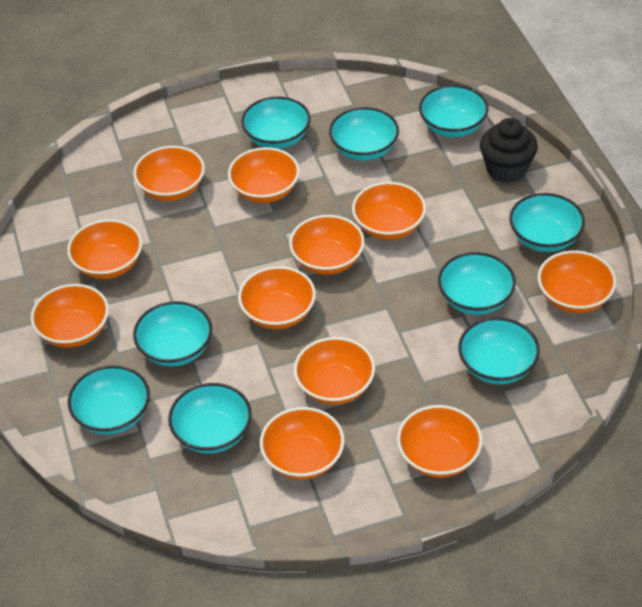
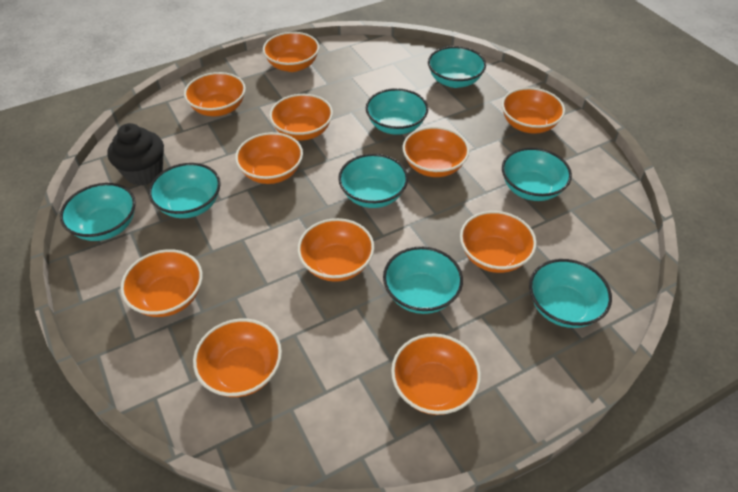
turquoise bowl: [68,365,150,435] [133,301,212,367] [168,383,252,454] [241,96,310,149] [329,107,399,161] [419,85,488,137] [438,252,516,315] [458,317,540,384] [509,193,585,252] = 9 -> [60,183,136,241] [149,163,221,218] [338,154,408,208] [366,88,428,135] [383,246,463,314] [428,46,486,88] [502,147,572,201] [529,259,612,328] = 8

